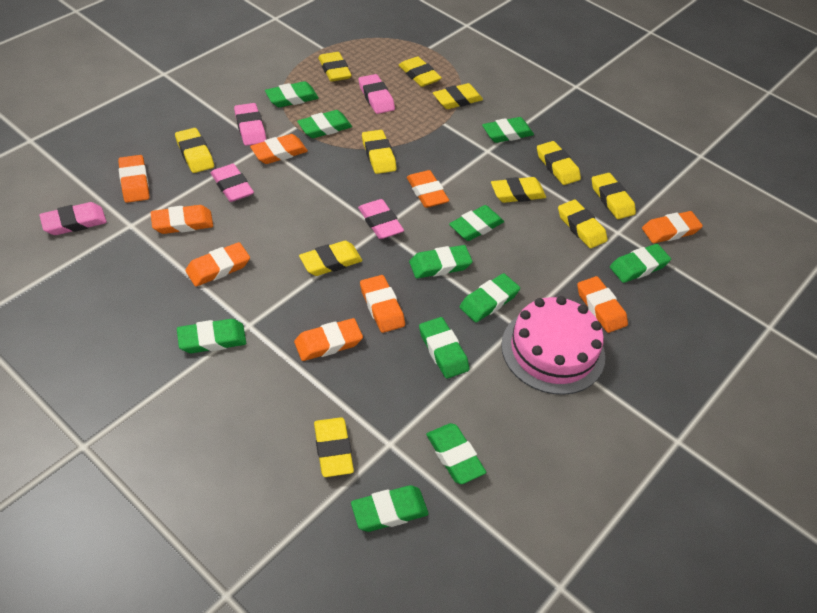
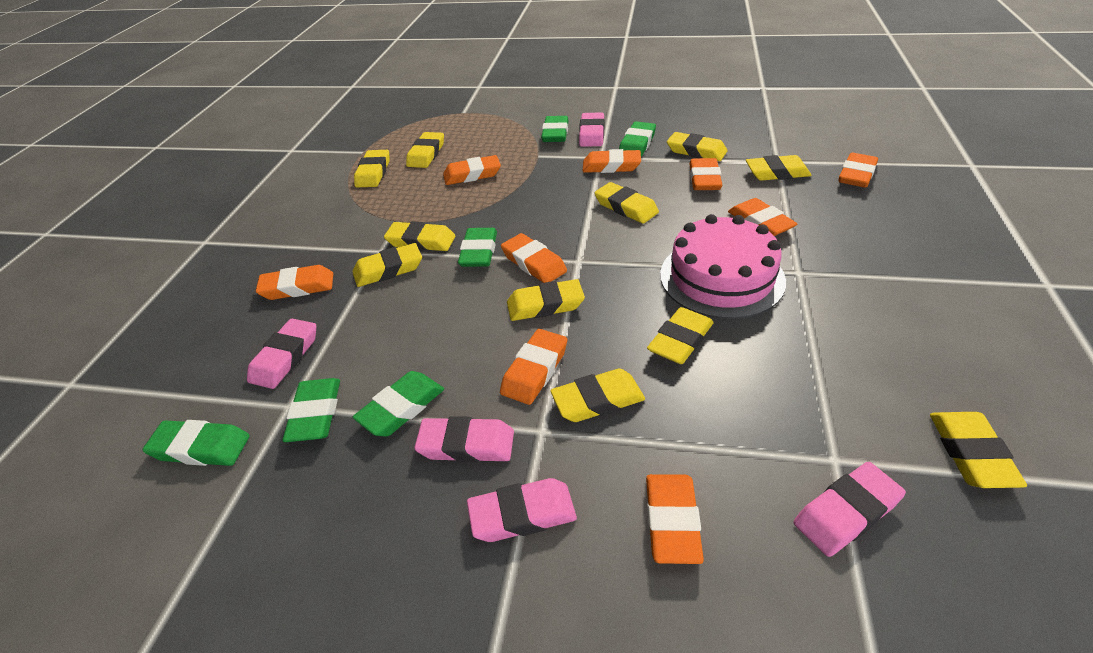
green eraser: [177,319,246,353] [265,81,319,107] [297,110,352,138] [351,485,429,532] [409,245,473,278] [419,317,469,379] [426,423,486,484] [449,205,504,241] [459,273,520,322] [482,117,534,143] [610,244,671,283] = 11 -> [143,420,250,466] [282,378,340,442] [353,371,444,437] [458,228,497,267] [541,116,569,142] [619,121,656,157] = 6

